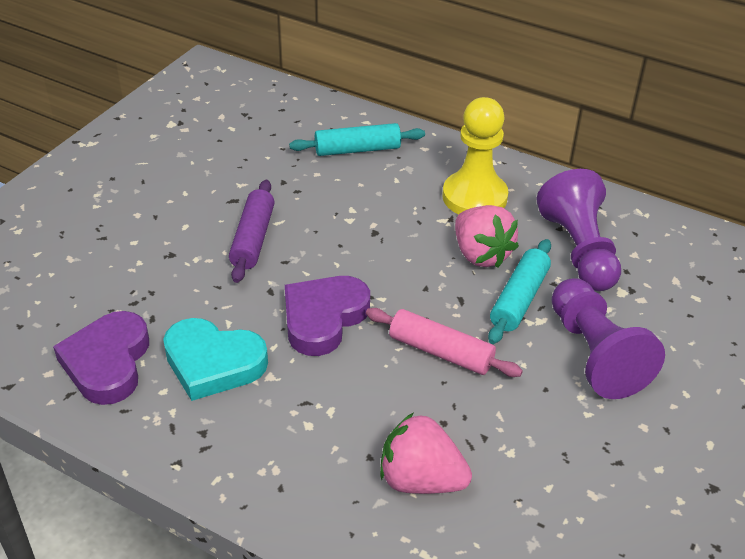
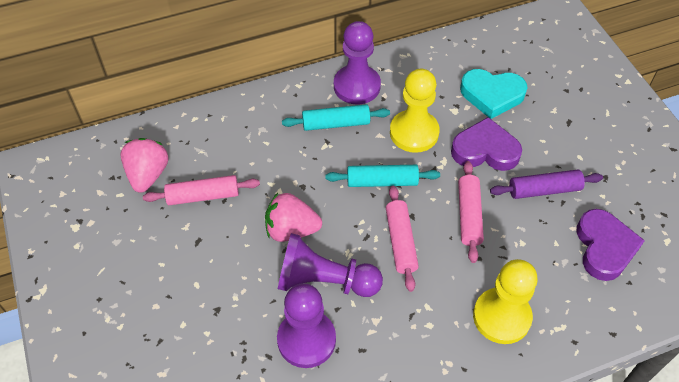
pink rolling pin: [366,308,523,377] = 1 -> [143,175,260,205] [386,186,419,292] [458,161,484,263] = 3
purple pawn: [536,169,621,291] [552,278,665,399] = 2 -> [277,283,336,368] [278,233,383,297] [334,21,381,104] = 3
yellow pawn: [442,97,508,214] = 1 -> [390,69,440,153] [473,259,537,344] = 2

